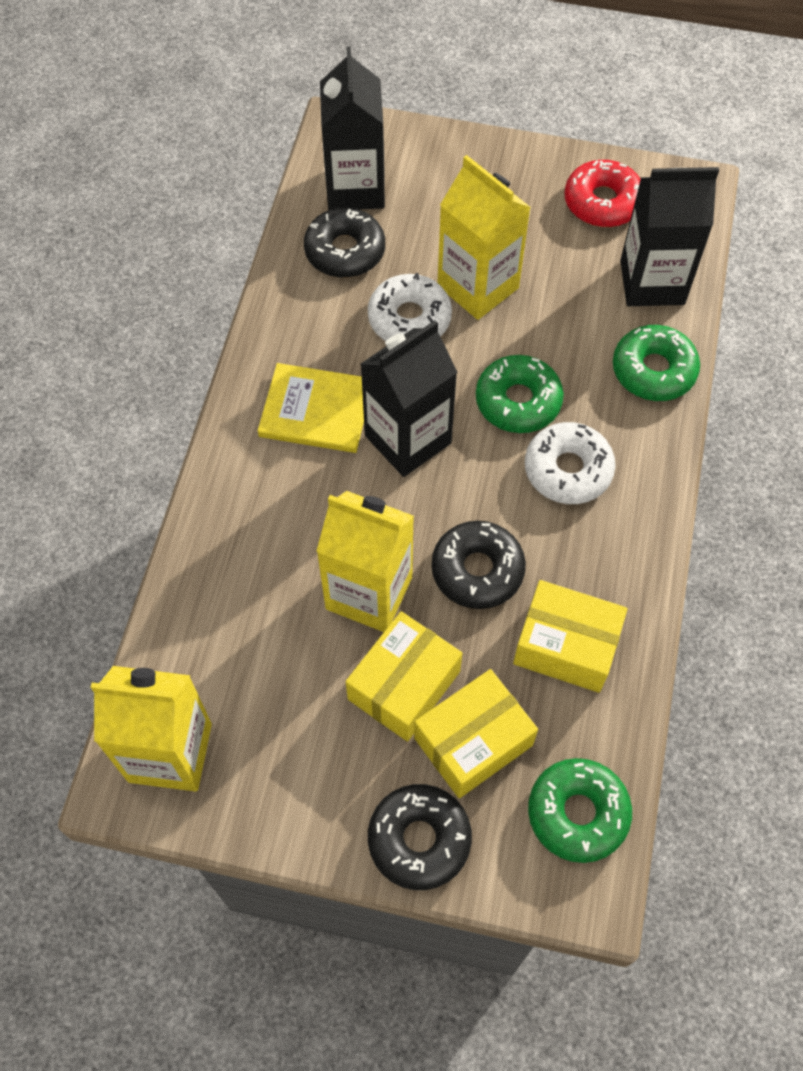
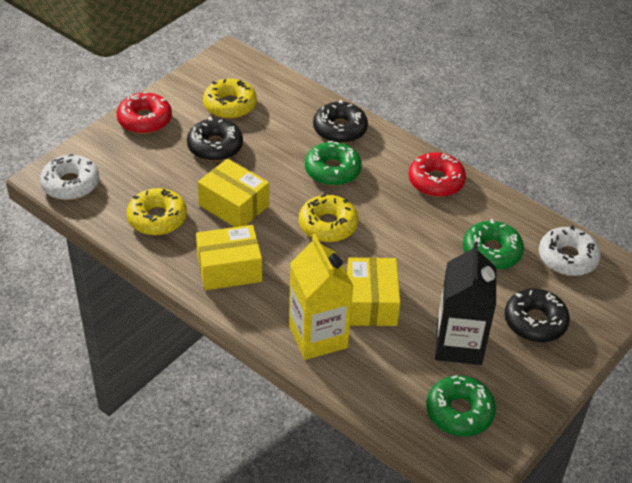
black carton: [320,46,385,210] [361,320,457,477] [620,167,719,306] = 3 -> [435,242,496,365] = 1
red donut: [565,160,641,227] = 1 -> [117,92,172,134] [408,152,466,197] = 2
yellow book: [258,363,364,453] = 1 -> none = 0
yellow carton: [90,666,212,792] [316,491,414,632] [437,155,531,320] = 3 -> [289,234,353,360] = 1
yellow donut: none = 0 -> [127,188,187,235] [203,78,257,119] [299,194,358,242] = 3

